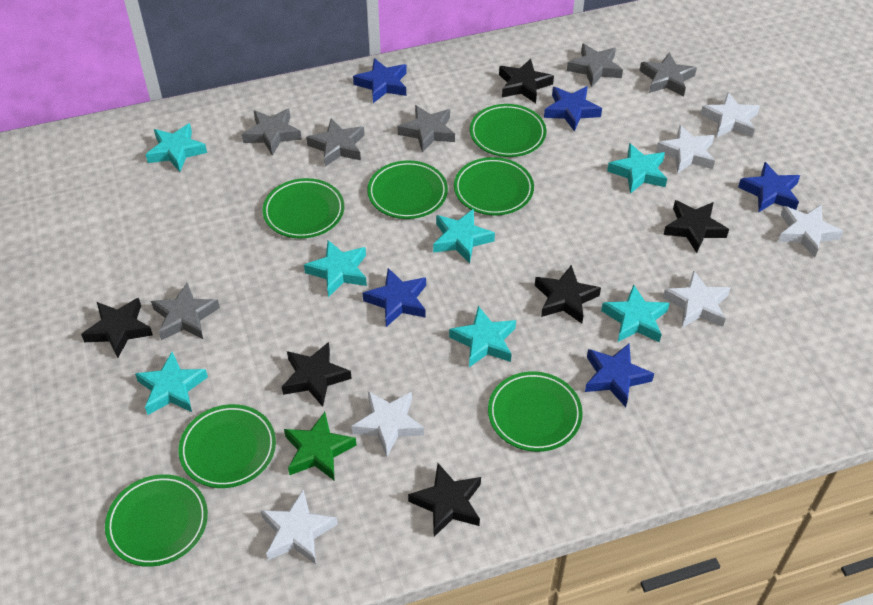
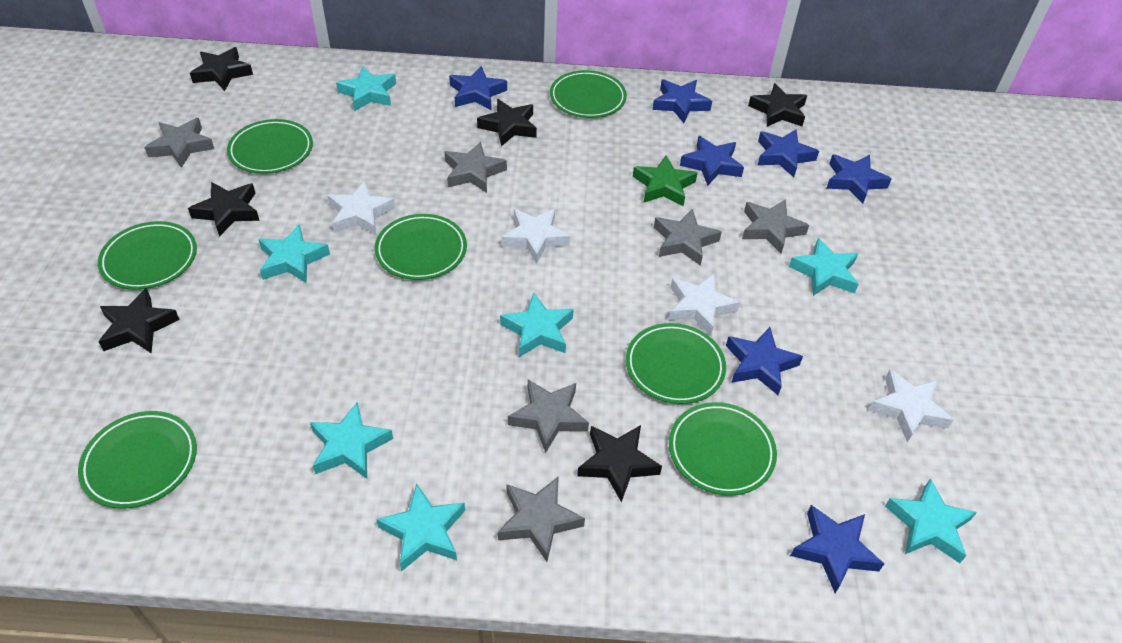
blue star: [353,58,407,103] [363,268,426,327] [544,86,602,131] [585,343,654,407] [738,162,800,212] = 5 -> [449,66,507,110] [652,79,712,123] [680,136,744,186] [726,327,803,395] [758,129,819,177] [790,505,884,593] [826,155,892,204] = 7
white star: [260,490,338,564] [351,391,424,457] [656,125,715,174] [663,270,730,328] [700,92,760,138] [778,205,843,258] = 6 -> [327,181,395,235] [502,208,570,264] [668,274,740,336] [869,369,954,442] = 4

